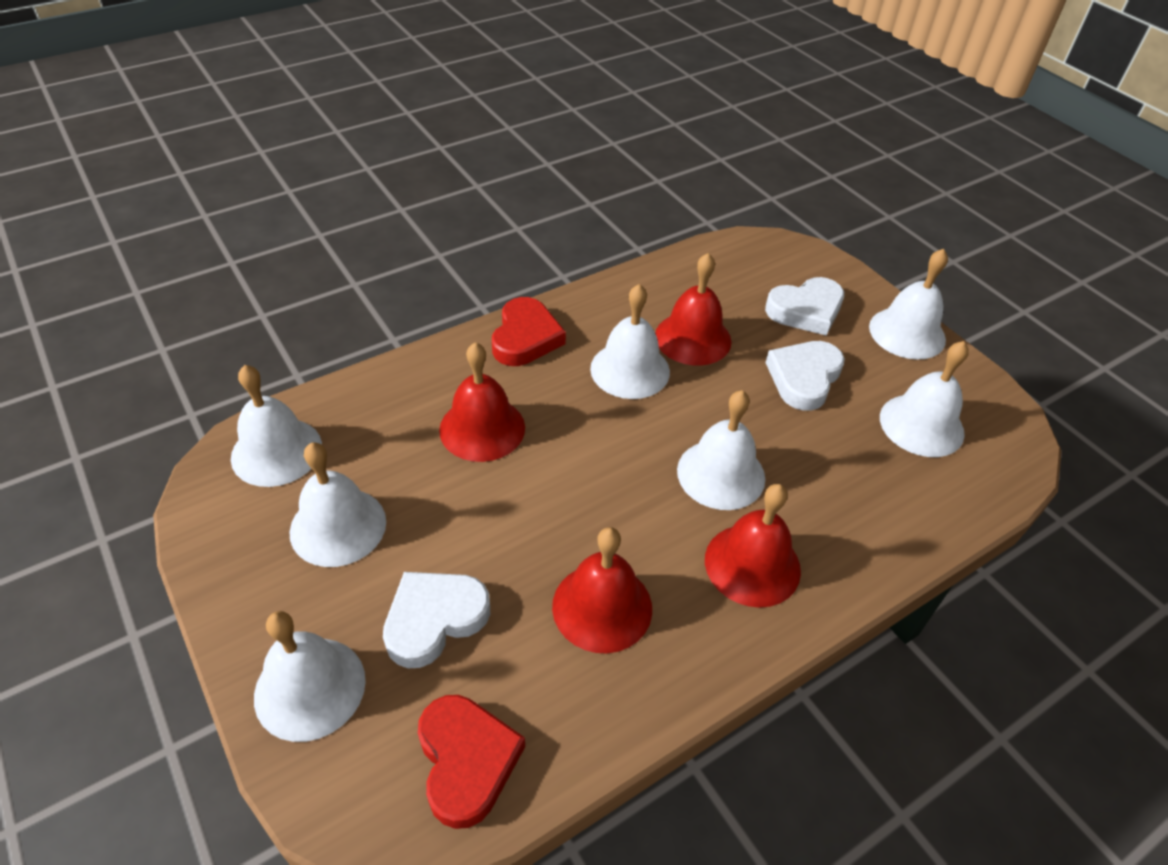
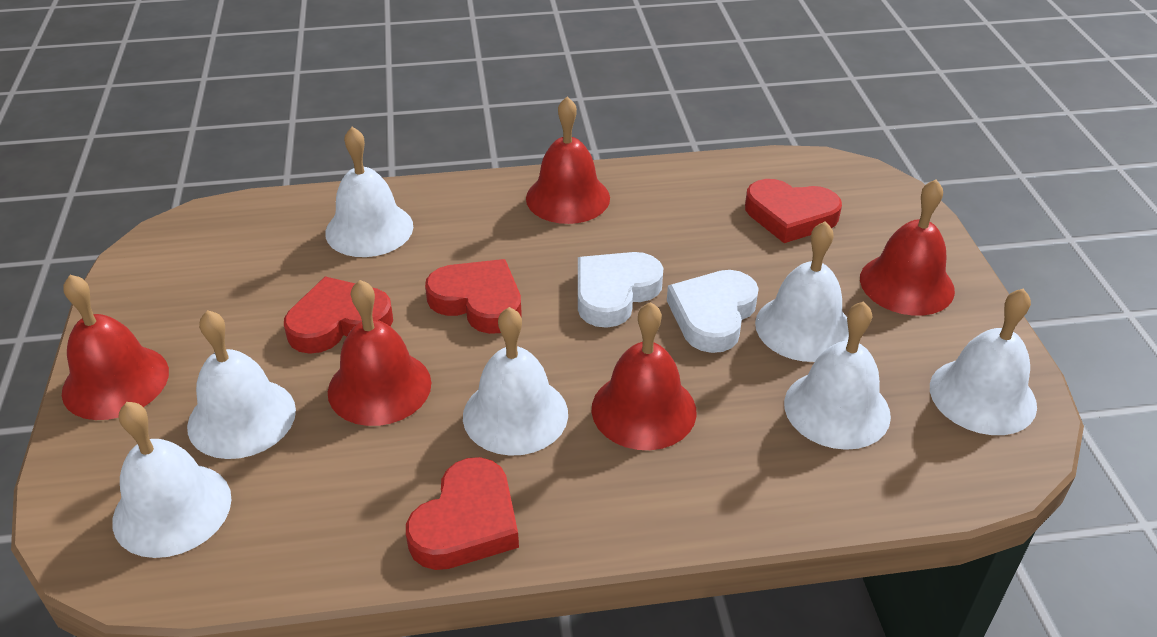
red bell: [439,342,525,462] [552,527,652,653] [655,253,732,366] [705,484,801,608] = 4 -> [62,275,169,420] [328,280,431,426] [526,97,610,224] [592,302,697,450] [860,179,955,316] = 5
red heart: [418,695,525,829] [492,297,566,366] = 2 -> [284,276,393,354] [406,457,519,570] [425,259,521,334] [745,179,842,243] = 4
white heart: [383,572,490,668] [765,277,844,336] [765,341,845,411] = 3 -> [578,252,663,328] [667,270,759,353] = 2

